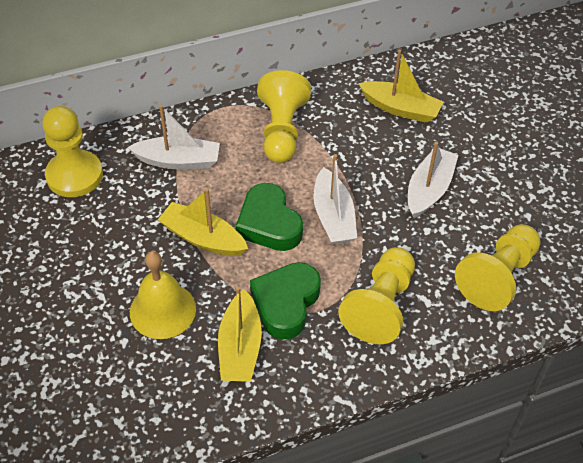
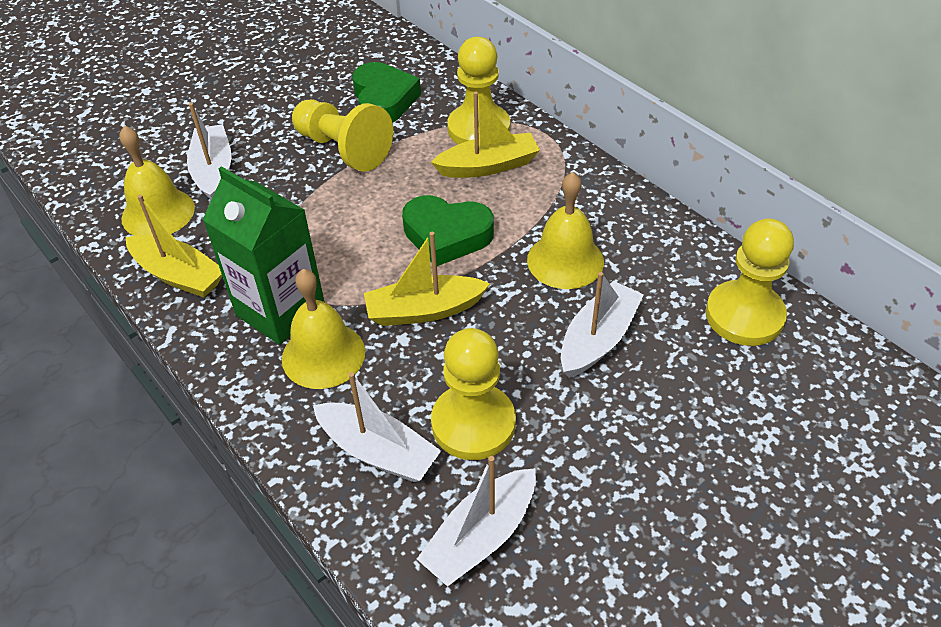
green carton: none = 0 -> [203,166,324,345] = 1
white boat: [128,105,220,169] [313,154,357,244] [408,142,459,219] = 3 -> [187,103,232,200] [313,372,441,482] [417,456,536,587] [561,272,644,378] = 4
yellow bell: [130,251,196,339] = 1 -> [119,125,195,236] [282,269,365,389] [527,172,604,289] = 3

